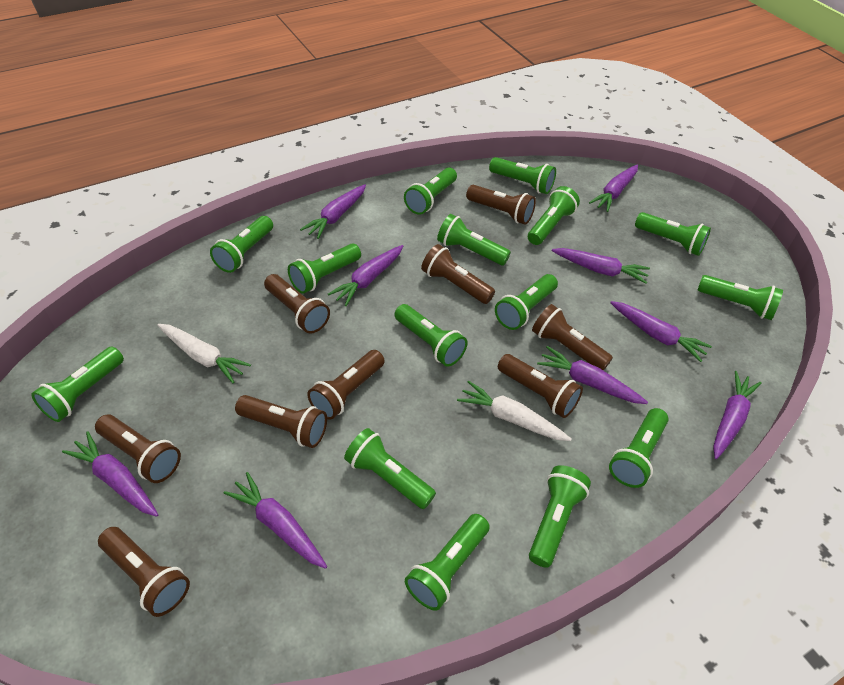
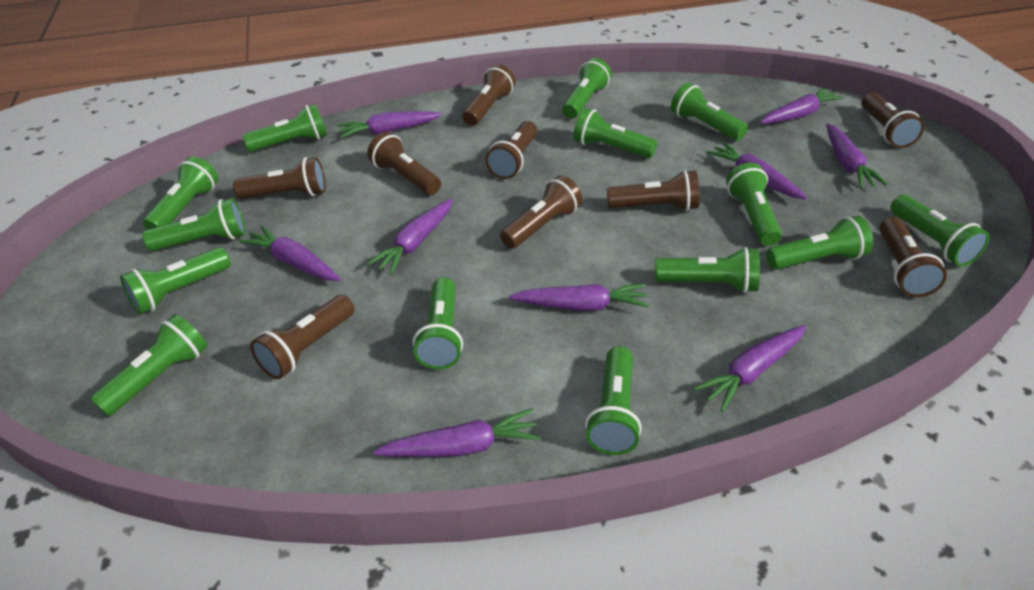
green flashlight: [31,347,124,422] [210,216,273,273] [288,244,361,294] [344,428,436,509] [394,304,468,367] [404,167,457,215] [405,514,490,611] [437,214,511,265] [489,157,556,194] [495,274,558,330] [528,186,580,245] [529,465,591,568] [609,408,669,488] [635,212,711,256] [698,275,783,320] = 15 -> [90,314,207,416] [120,247,231,314] [142,198,245,251] [143,156,218,230] [243,104,327,152] [413,277,463,369] [562,58,612,119] [573,108,658,158] [585,346,642,455] [655,247,760,293] [671,83,748,141] [726,163,782,246] [766,216,873,270] [890,195,989,266] = 14
white carrot: [157,324,251,383] [457,381,572,441] = 2 -> none = 0

